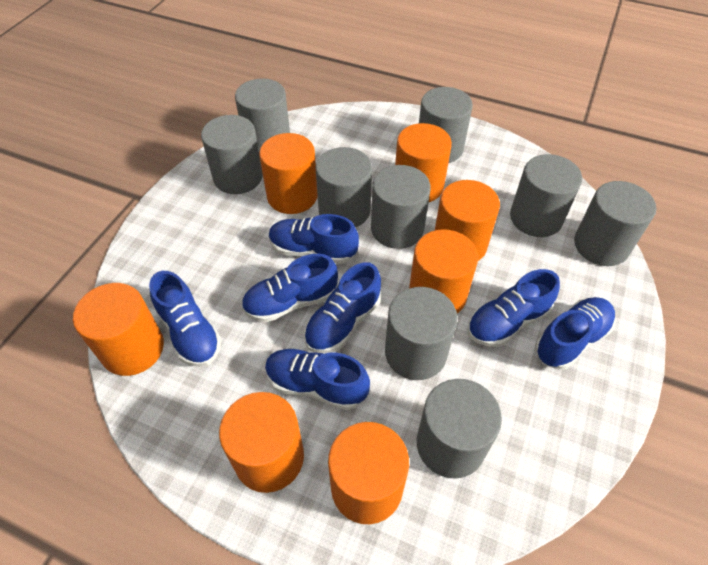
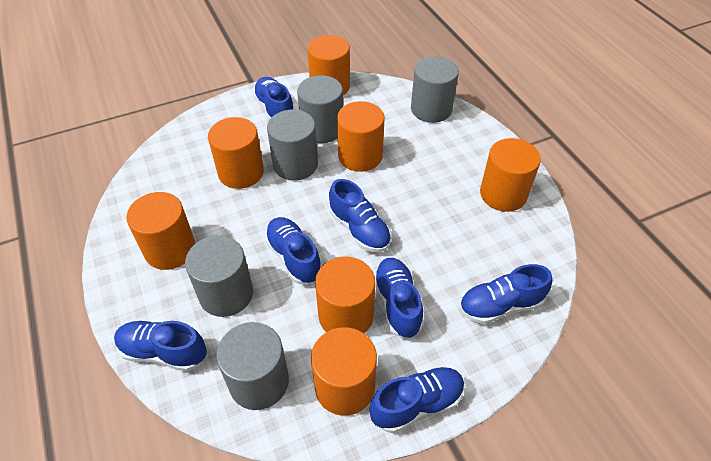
grey cylinder: [201,115,263,194] [235,78,290,152] [316,147,372,228] [371,165,431,249] [385,287,457,380] [417,379,502,479] [419,87,473,163] [510,154,582,237] [574,181,656,266] = 9 -> [185,235,253,317] [216,322,289,410] [267,110,318,181] [297,75,343,143] [411,56,459,123] = 5

